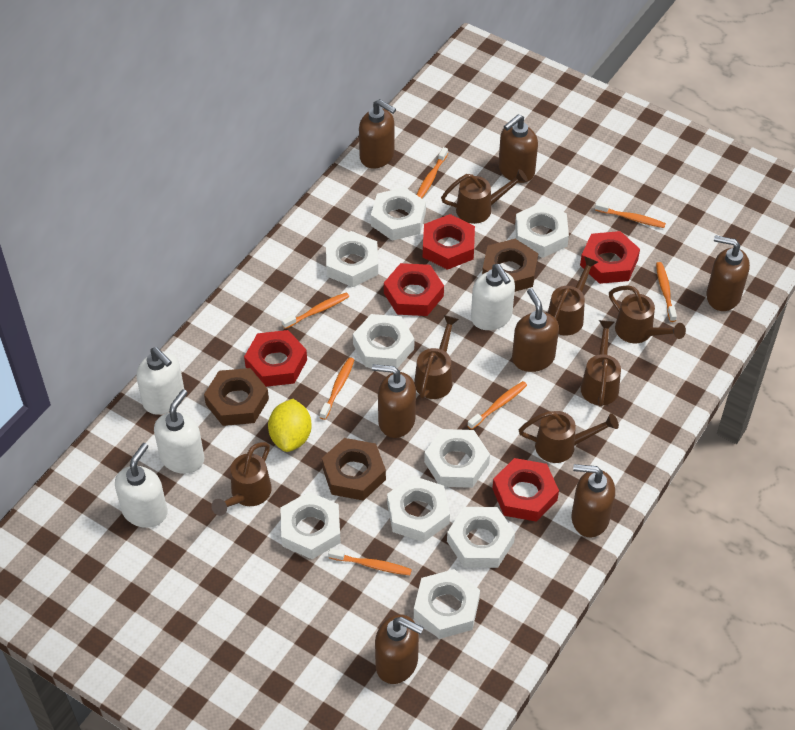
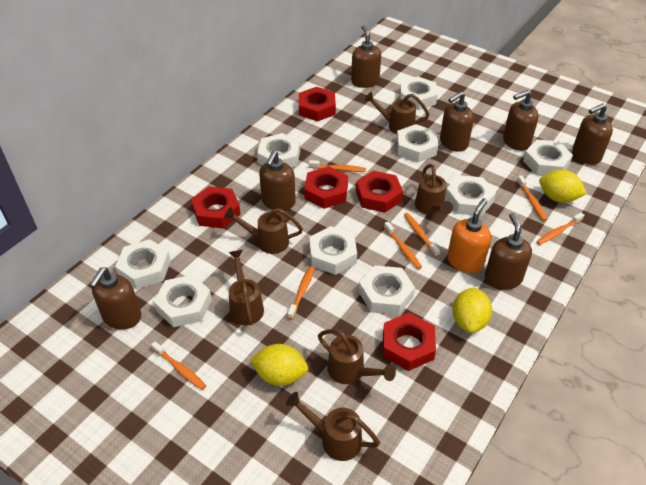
brown nut: [204,368,269,426] [322,438,386,501] [482,239,538,292] = 3 -> none = 0
brown watering can: [211,442,272,516] [414,315,459,399] [441,169,528,224] [519,411,619,463] [548,256,598,335] [581,320,621,407] [609,285,686,343] = 7 -> [224,207,303,254] [229,250,264,325] [286,392,380,461] [318,329,396,384] [364,92,429,134] [415,164,453,215] = 6
orange soap dispenser: none = 0 -> [447,198,491,273] = 1
white soap dispenser: [115,443,168,528] [137,347,184,415] [154,389,204,474] [471,264,515,330] = 4 -> none = 0
yellow lemon: [268,399,312,452] = 1 -> [250,344,308,386] [453,288,492,333] [539,170,587,203] = 3

